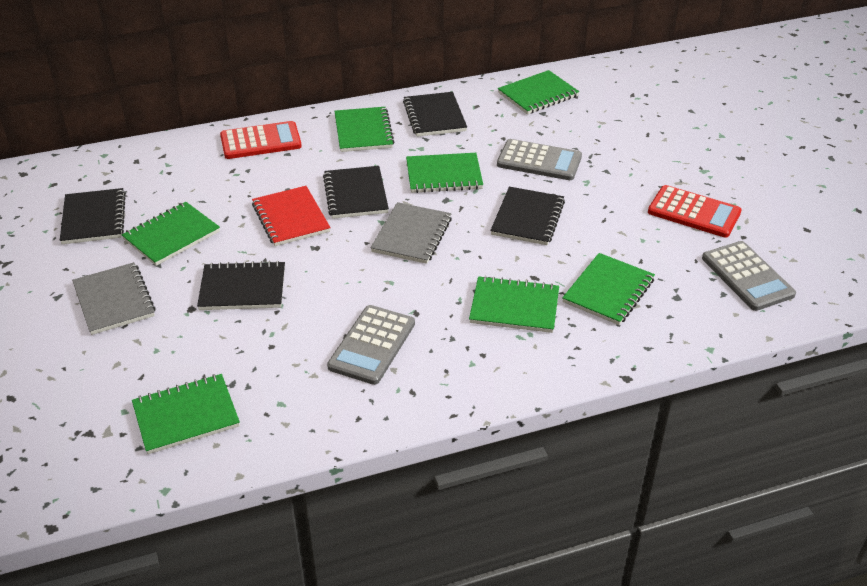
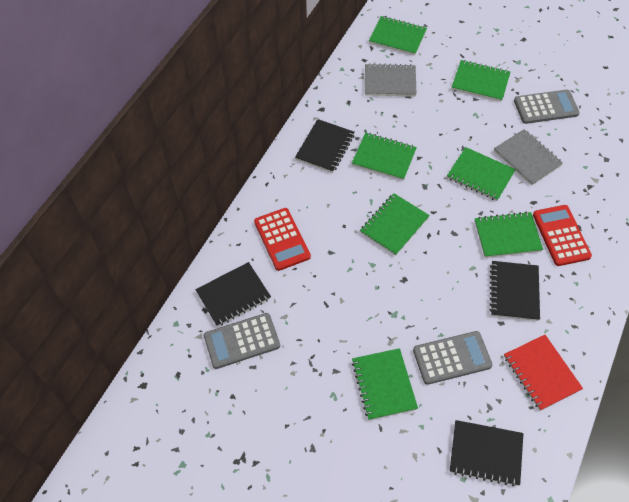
black notebook: [60,188,126,244] [197,261,285,310] [323,166,389,219] [403,92,467,137] [490,187,565,245] = 5 -> [195,262,271,327] [295,119,355,173] [450,420,523,486] [490,261,540,321] = 4

